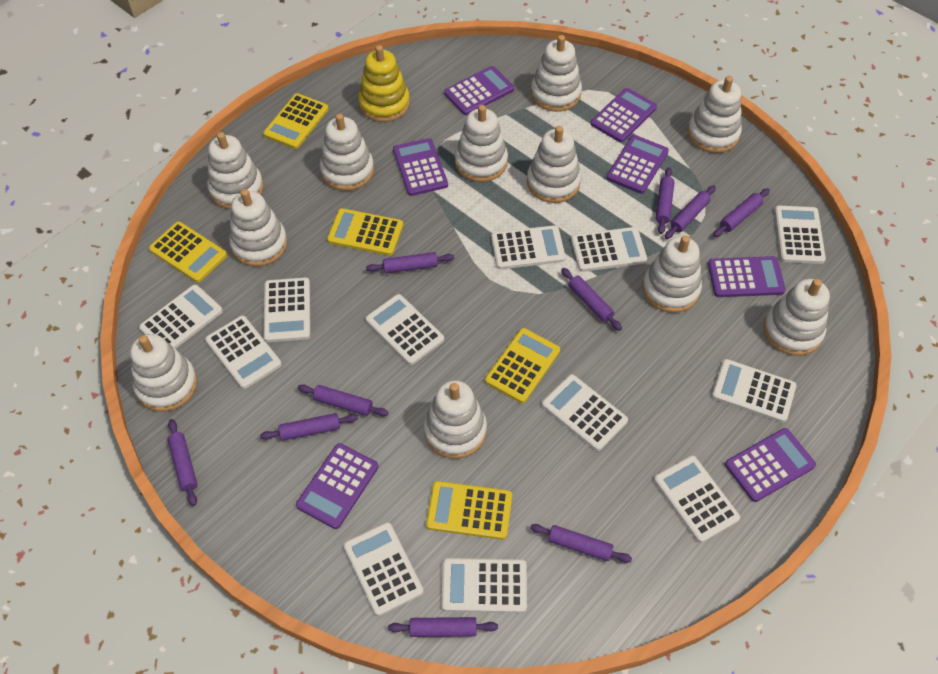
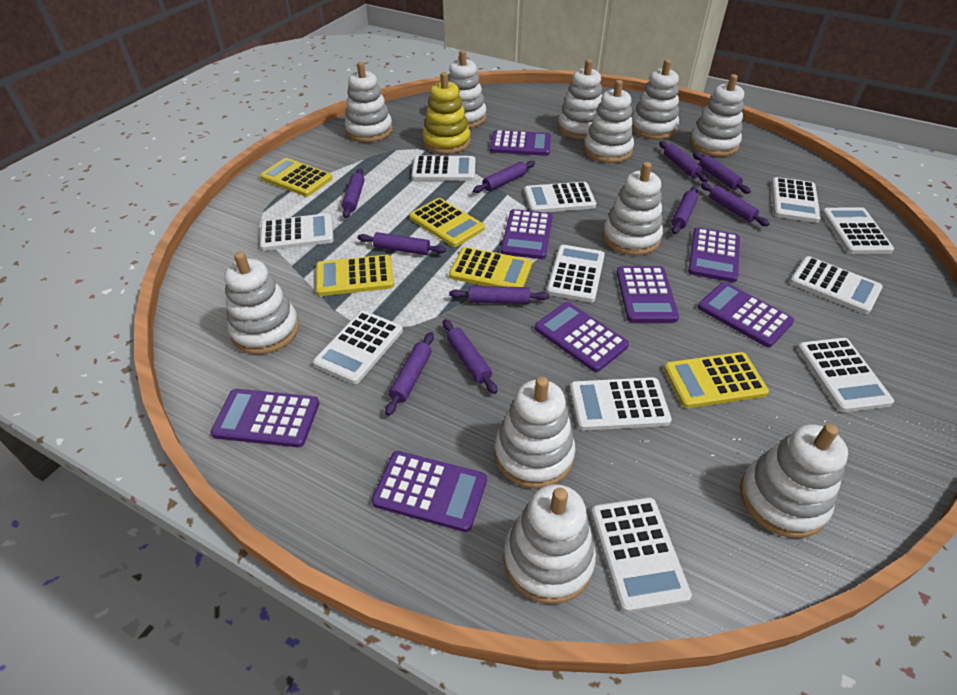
purple calculator: [296,443,378,529] [393,138,448,196] [444,66,514,115] [591,88,657,142] [606,135,669,194] [708,256,786,297] [725,428,816,502] = 7 -> [211,389,319,447] [372,451,487,532] [490,130,551,156] [501,209,553,259] [535,302,629,372] [617,266,679,322] [688,227,740,282] [698,282,794,348] = 8
white calculator: [139,285,223,349] [205,316,282,389] [264,277,310,342] [344,522,423,616] [366,294,444,365] [441,558,527,613] [491,225,566,269] [542,374,628,451] [571,227,647,272] [654,456,740,543] [712,359,797,423] [774,206,826,264] = 12 -> [260,213,334,251] [313,311,403,384] [411,155,475,181] [524,182,596,212] [547,245,605,302] [570,377,672,431] [591,497,692,613] [771,177,821,223] [790,256,883,314] [797,338,894,412] [822,207,894,254] = 11

